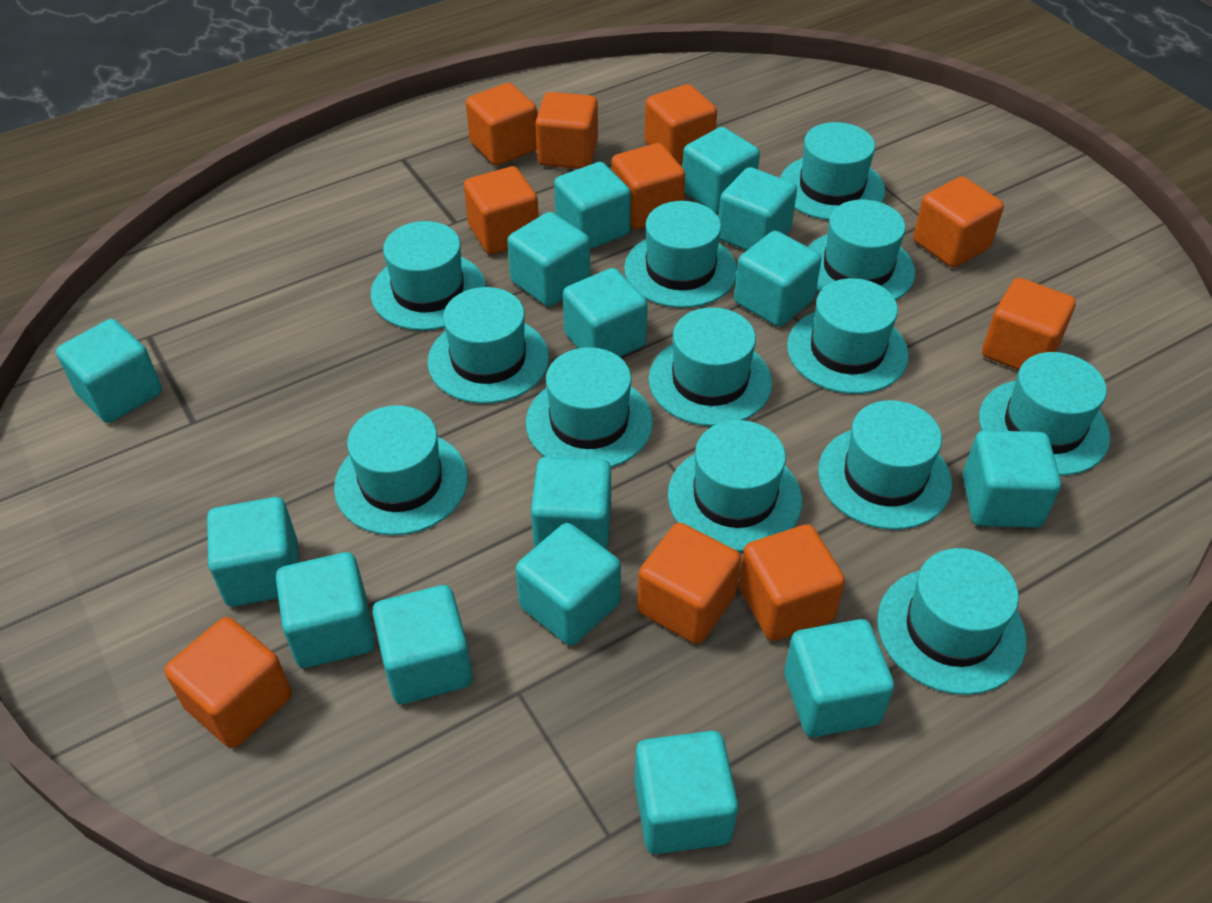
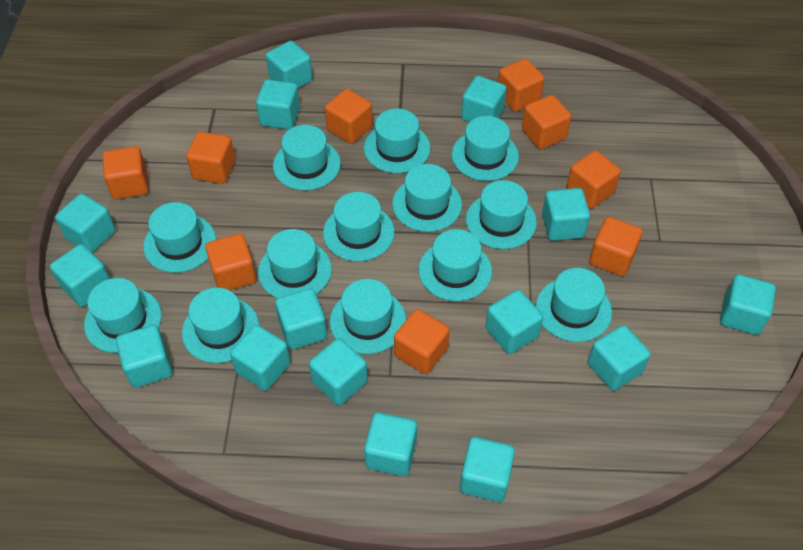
orange cube: [164,617,292,748] [464,166,539,254] [466,83,537,165] [535,92,598,169] [611,143,685,229] [637,523,741,644] [645,84,717,164] [739,524,845,641] [913,176,1004,268] [982,278,1076,370] = 10 -> [103,146,149,199] [186,131,235,184] [205,233,256,290] [325,89,372,144] [394,309,450,374] [498,59,545,112] [522,95,571,149] [566,150,621,208] [589,217,642,276] = 9

